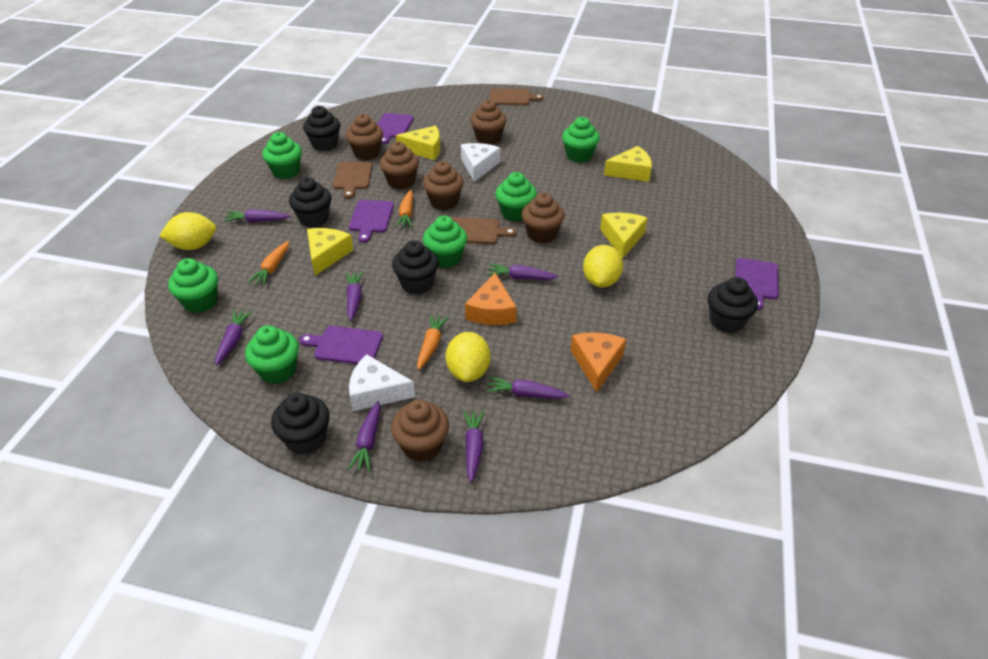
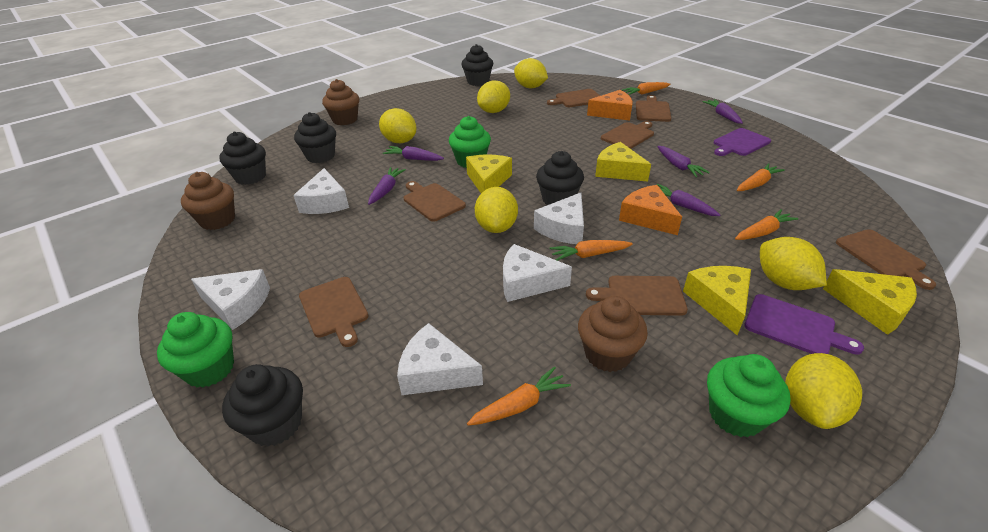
brown cupcake: [346,114,383,160] [380,142,419,189] [391,400,449,462] [423,161,464,210] [470,100,507,145] [522,193,565,243] = 6 -> [181,172,235,230] [322,79,359,125] [578,296,648,372] = 3
brown cutting board: [333,162,372,199] [452,217,516,244] [489,88,544,105] = 3 -> [299,277,369,347] [404,181,466,222] [547,89,600,107] [586,276,688,316] [601,121,654,149] [636,95,671,122] [836,229,936,290] = 7
green cupcake: [168,258,218,313] [245,325,299,384] [262,132,302,179] [423,216,467,268] [495,172,537,222] [562,117,600,163] = 6 -> [157,312,234,388] [449,116,491,168] [707,354,790,437] = 3
orange carrot: [248,241,289,286] [395,190,413,228] [417,314,449,370] = 3 -> [467,366,571,426] [550,240,633,261] [622,82,671,95] [735,209,799,240] [737,163,785,191] = 5
purple carrot: [216,310,253,365] [224,209,291,222] [345,271,363,321] [347,401,380,472] [463,410,485,483] [486,376,569,399] [487,264,558,280] = 7 -> [368,167,406,205] [383,146,444,161] [657,146,710,177] [657,184,720,216] [702,99,743,124] = 5
purple cutting board: [300,326,383,364] [349,200,394,243] [377,113,414,145] [735,258,779,310] = 4 -> [714,128,771,156] [744,294,864,354] = 2
white cheese: [349,354,415,411] [461,143,500,182] = 2 -> [191,269,270,330] [293,168,349,214] [397,323,483,395] [503,244,572,302] [534,193,584,244] = 5
yellow lemon: [160,212,216,250] [446,332,491,382] [583,245,623,288] = 3 -> [379,108,416,143] [475,187,518,233] [477,80,510,113] [514,58,548,88] [760,237,827,290] [785,353,862,429] = 6

